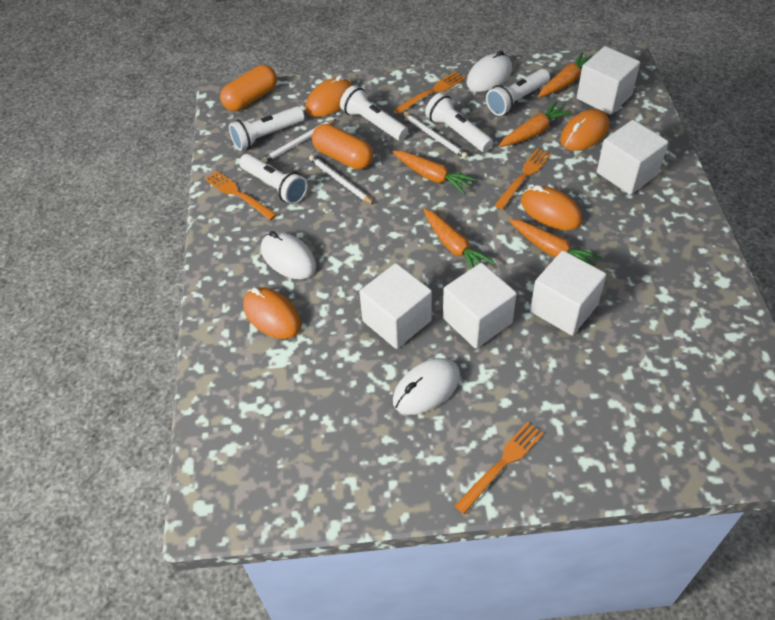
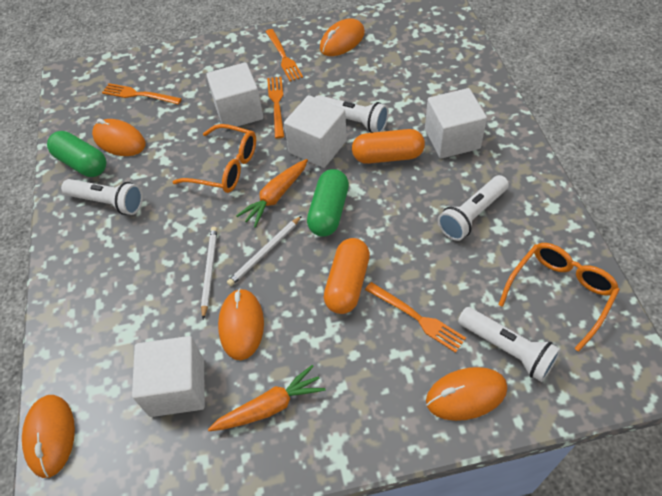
green capsule: none = 0 -> [47,131,106,177] [307,169,349,237] = 2
orange carrot: [393,151,477,194] [424,209,495,269] [499,101,572,147] [509,219,602,267] [538,52,591,97] = 5 -> [208,365,325,431] [236,159,308,228] = 2
orange glasses: none = 0 -> [173,124,256,193] [498,243,620,352] = 2
orange mouse: [243,287,301,339] [305,75,353,117] [521,185,582,230] [560,109,609,151] = 4 -> [22,395,75,478] [92,119,146,156] [218,288,264,360] [320,18,365,56] [426,367,507,421] = 5
white cube: [359,263,432,349] [443,263,517,348] [530,251,606,335] [577,46,640,115] [597,120,668,195] = 5 -> [132,336,205,417] [206,62,263,130] [284,95,347,168] [425,88,487,159] = 4
white flashlight: [229,106,305,151] [239,154,308,205] [340,85,408,141] [425,93,493,152] [486,69,550,116] = 5 -> [61,179,143,215] [315,95,389,133] [438,175,509,241] [458,307,561,382] = 4
white mouse: [261,231,316,279] [393,358,460,415] [466,51,512,92] = 3 -> none = 0
white pencil: [261,119,336,163] [309,155,374,204] [402,113,468,159] = 3 -> [201,227,217,319] [227,216,302,286] = 2

